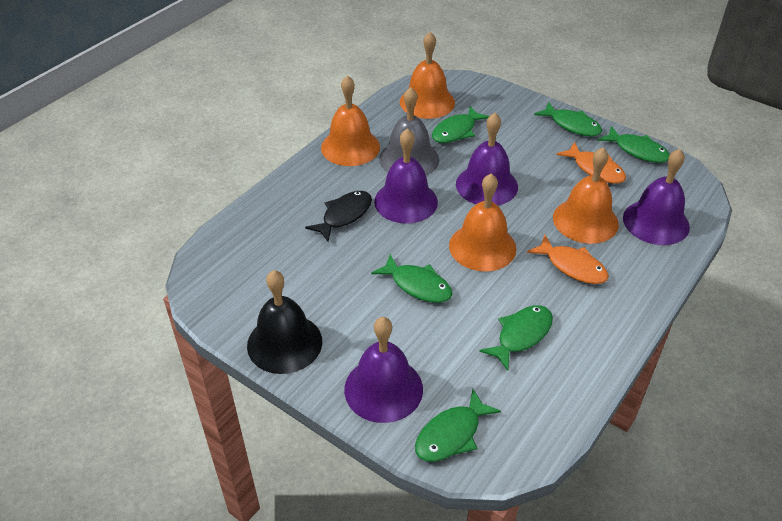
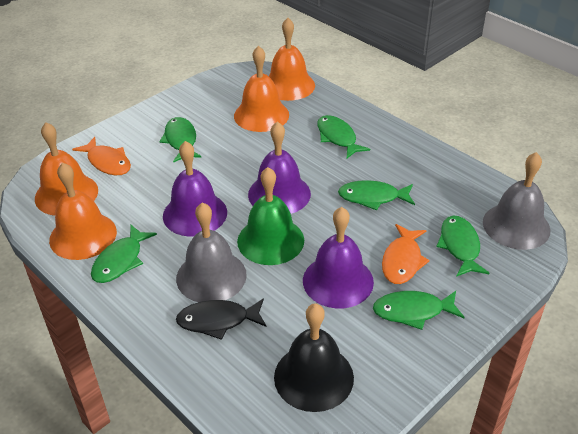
green bell: none = 0 -> [237,167,304,265] = 1
grey bell: [379,87,439,175] = 1 -> [176,202,247,302] [483,152,550,250] = 2
purple bell: [344,317,423,423] [374,128,438,224] [456,113,518,205] [623,149,690,245] = 4 -> [163,141,227,237] [248,121,311,214] [303,207,374,308] = 3

